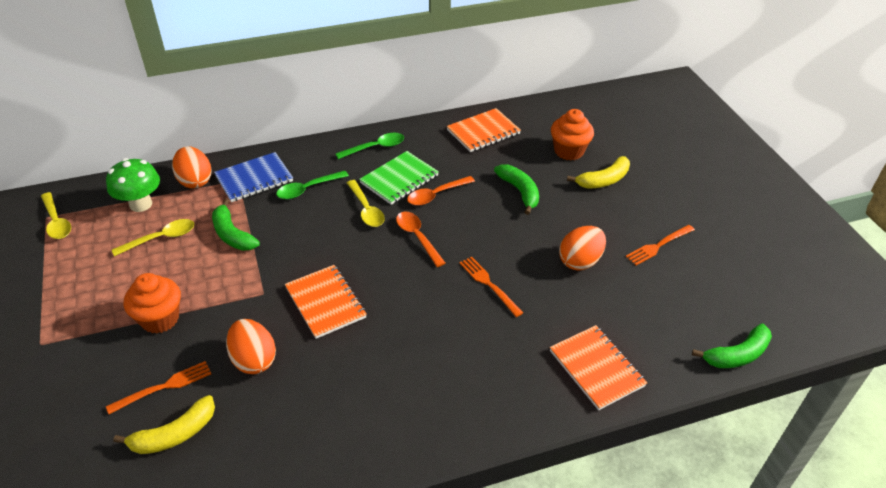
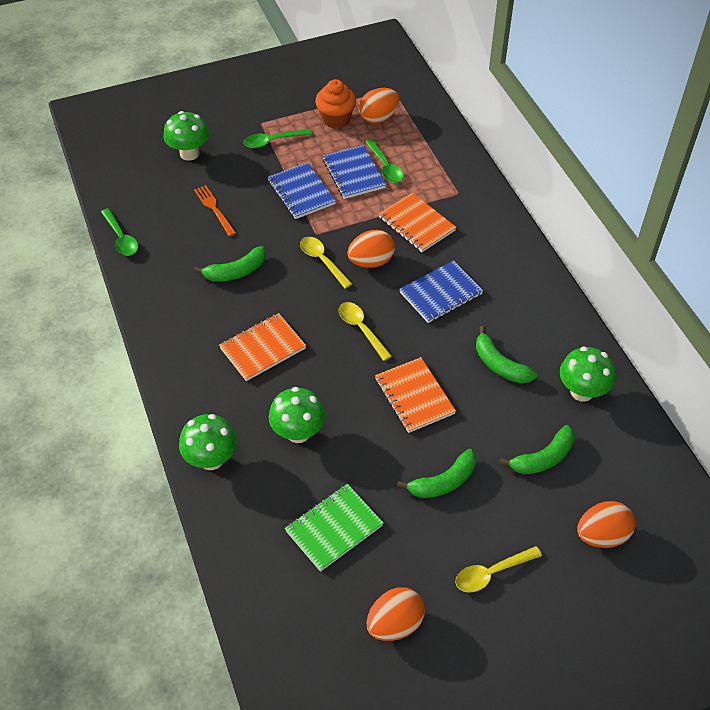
blue notebook: [214,152,293,202] = 1 -> [268,162,336,219] [323,145,386,199] [399,260,483,323] = 3
green banana: [212,199,260,251] [494,164,539,215] [692,323,772,368] = 3 -> [193,246,266,282] [397,449,476,498] [476,326,537,384] [499,425,575,474] = 4
green mushroom: [106,158,160,212] = 1 -> [163,111,209,161] [179,414,237,470] [269,387,325,443] [560,347,615,402] = 4
green spoon: [276,171,349,199] [336,133,404,159] = 2 -> [101,208,138,256] [243,129,312,148] [365,139,404,183] = 3
orange cupcake: [124,273,181,334] [551,109,594,161] = 2 -> [315,79,356,129] = 1
orange egg: [172,146,212,189] [226,319,276,374] [559,226,606,270] = 3 -> [347,230,395,268] [359,88,400,124] [366,587,425,641] [577,501,635,548] = 4
orange fork: [106,361,211,414] [459,257,523,317] [626,225,695,265] = 3 -> [194,185,236,236] = 1
orange spoon: [396,212,445,267] [407,176,475,206] = 2 -> none = 0
yellow banana: [113,395,215,454] [567,156,630,189] = 2 -> none = 0

